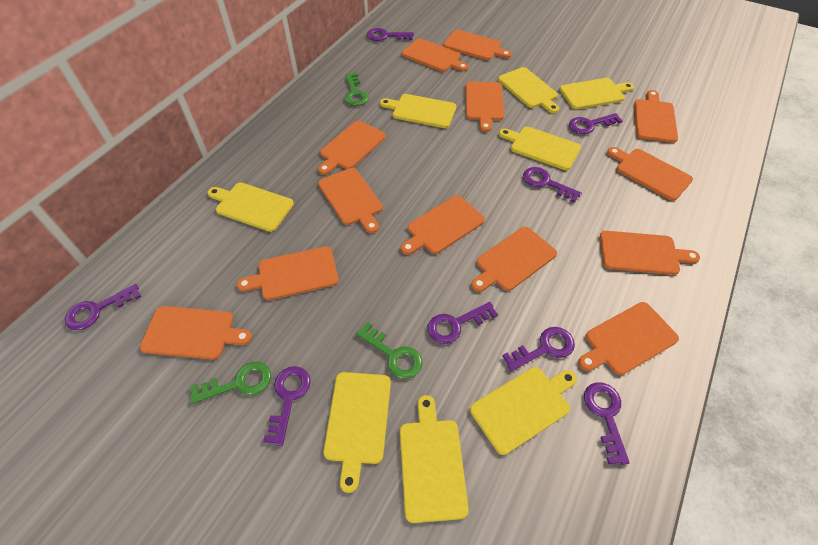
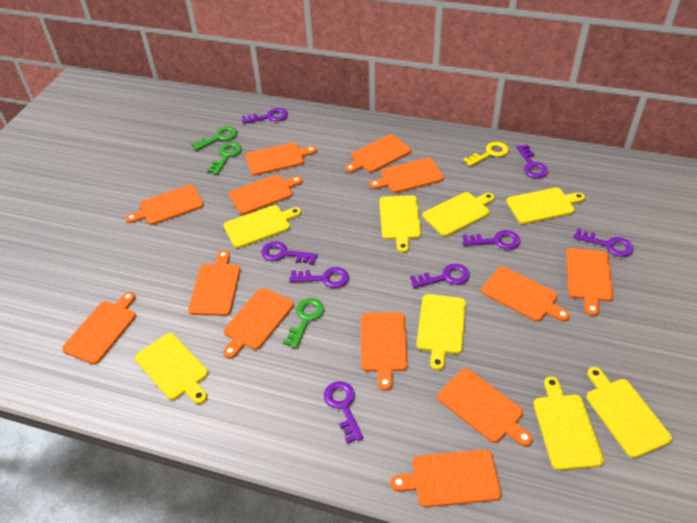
yellow key: none = 0 -> [463,142,509,166] = 1

